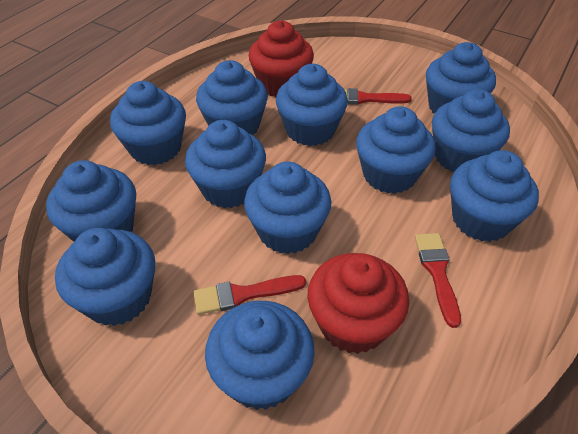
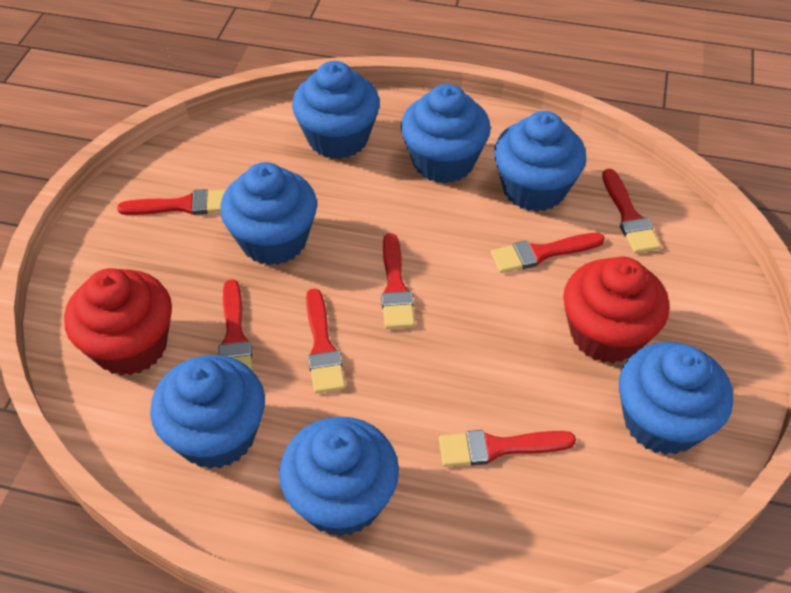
blue cupcake: [46,160,136,242] [55,228,155,326] [110,81,186,165] [185,120,266,208] [196,60,268,135] [205,301,315,410] [244,161,331,254] [276,64,348,146] [356,106,436,194] [426,42,496,114] [432,89,510,172] [450,150,539,242] = 12 -> [150,355,265,469] [220,162,317,265] [279,416,399,537] [292,61,380,159] [401,84,491,183] [494,111,586,212] [619,342,733,455] = 7
red brush: [193,275,306,315] [344,88,412,105] [415,233,461,328] = 3 -> [117,189,226,215] [218,279,253,371] [306,288,345,394] [381,233,415,329] [439,430,576,467] [491,233,605,273] [602,169,661,253] = 7

